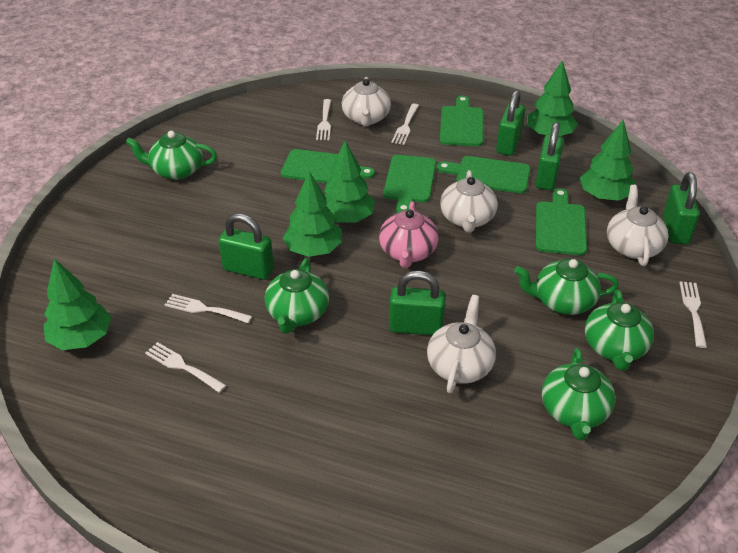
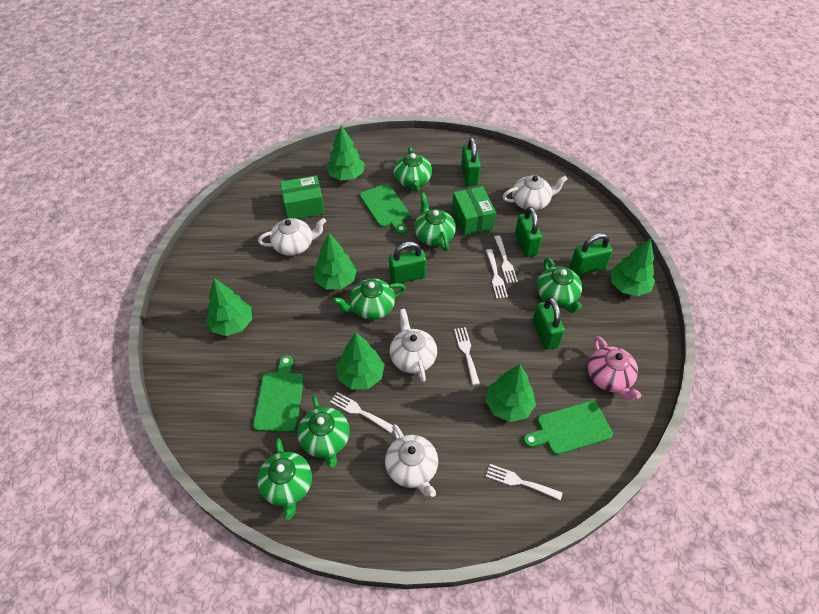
green box: none = 0 -> [280,175,325,219] [452,186,496,236] = 2
green cutting board: [281,149,375,183] [383,155,436,213] [437,156,530,194] [440,96,483,146] [536,188,587,255] = 5 -> [253,355,304,432] [360,184,410,235] [523,401,613,455] = 3
green teapot: [125,131,217,180] [265,258,329,334] [514,259,619,315] [542,348,615,440] [585,290,654,371] = 5 -> [257,438,312,520] [297,395,350,468] [333,278,406,320] [394,147,432,192] [414,193,456,251] [537,258,582,313] = 6
green tree: [44,259,112,350] [283,171,342,257] [324,141,375,223] [527,60,578,136] [580,120,636,201] = 5 -> [206,278,252,336] [313,233,357,289] [326,125,364,181] [336,333,385,389] [485,364,536,422] [611,238,655,296] = 6

